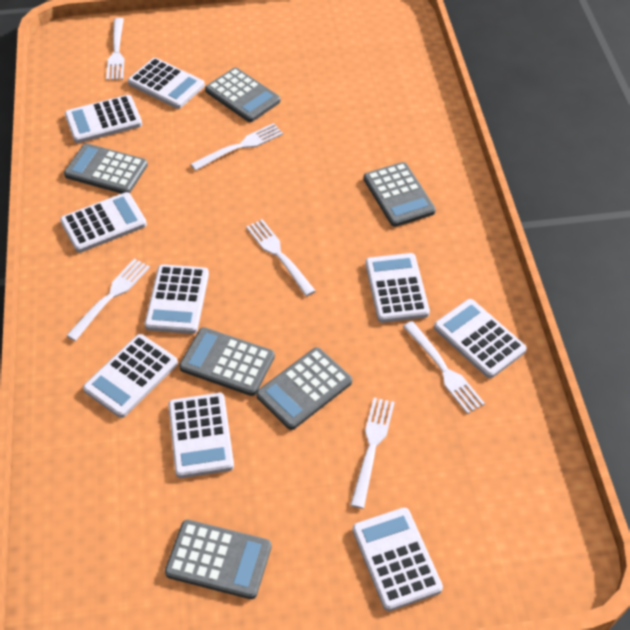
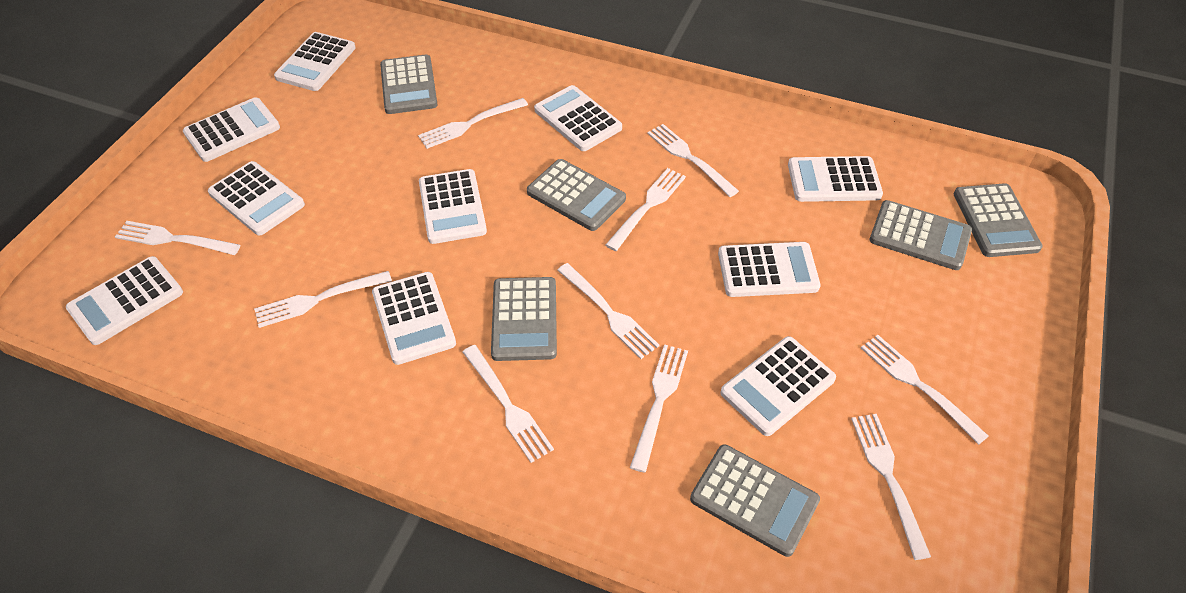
white calculator: [60,192,147,253] [65,95,142,143] [83,334,178,418] [128,58,205,109] [145,264,209,334] [168,393,234,478] [352,508,443,611] [365,253,430,323] [434,299,527,378] = 9 -> [66,256,183,345] [183,97,280,162] [208,161,305,235] [274,32,356,91] [372,272,456,365] [419,169,487,244] [534,85,622,151] [718,242,821,297] [720,336,836,436] [788,156,883,202] = 10
white fork: [66,258,150,341] [106,18,124,80] [190,123,283,171] [246,219,316,296] [350,398,395,509] [403,321,485,414] = 6 -> [115,221,240,255] [254,271,392,328] [418,98,528,149] [463,345,554,463] [557,263,660,359] [605,168,686,251] [630,344,688,473] [647,124,739,197] [851,414,931,560] [861,335,989,445] = 10

